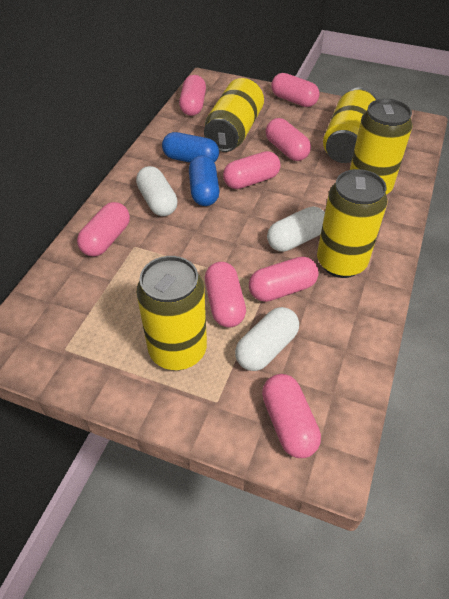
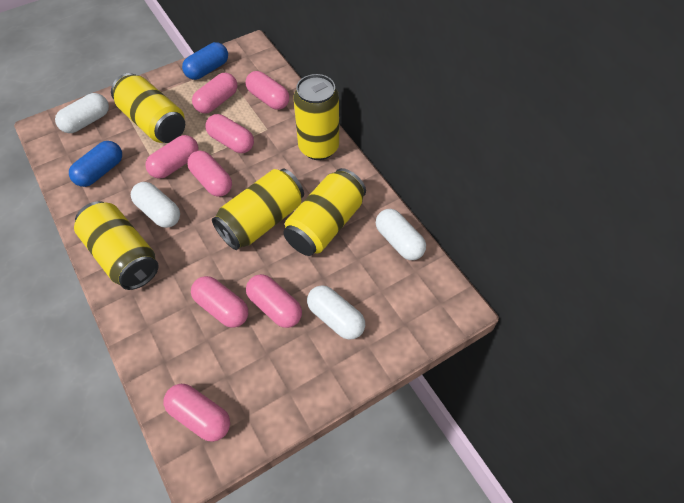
white capsule: [136,166,178,216] [235,307,299,371] [267,206,325,252] = 3 -> [55,93,109,133] [131,182,180,228] [307,285,365,340] [376,209,426,260] = 4

